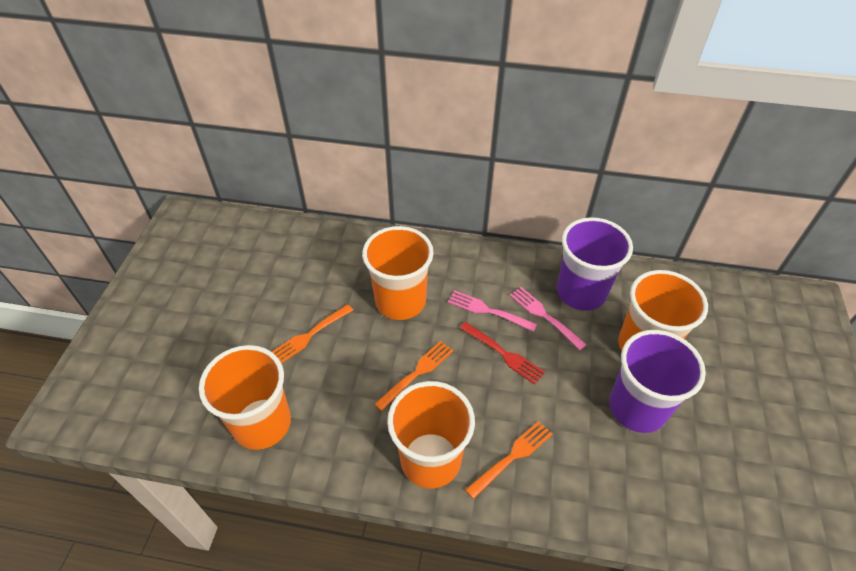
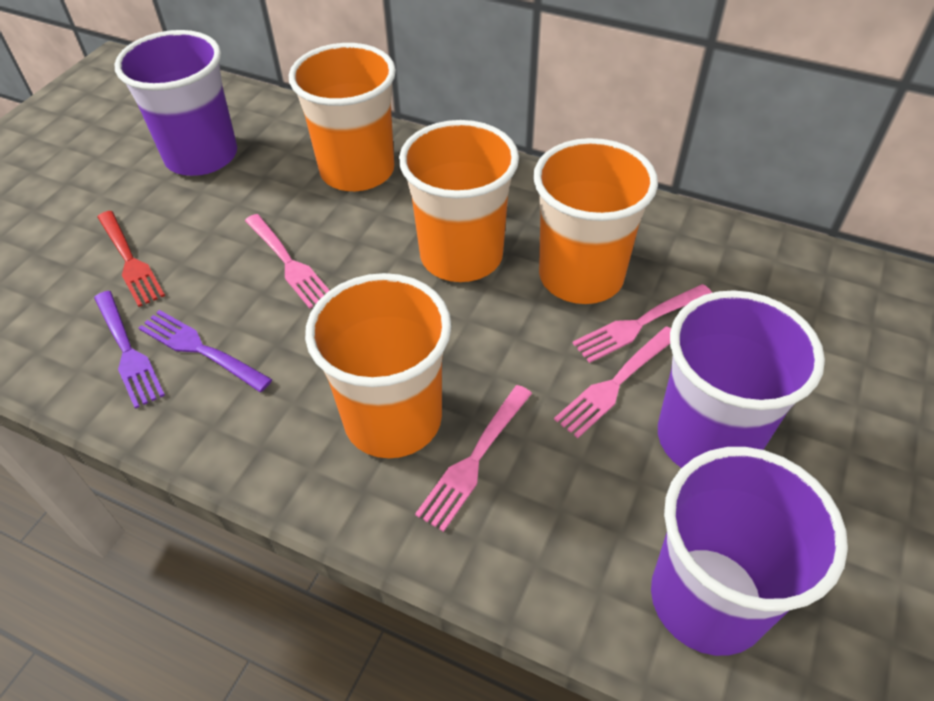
orange fork: [272,304,353,364] [375,341,453,411] [465,421,552,499] = 3 -> none = 0
pink fork: [448,290,537,332] [510,287,587,350] = 2 -> [245,214,330,309] [415,385,532,532] [554,327,671,438] [573,284,712,363] = 4
purple cup: [557,217,633,311] [609,330,706,433] = 2 -> [115,30,237,176] [651,447,848,656] [658,290,825,468] = 3
purple fork: none = 0 -> [94,291,165,409] [139,310,272,392] = 2

